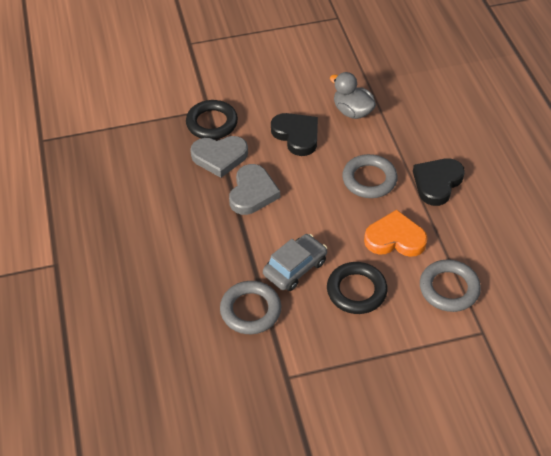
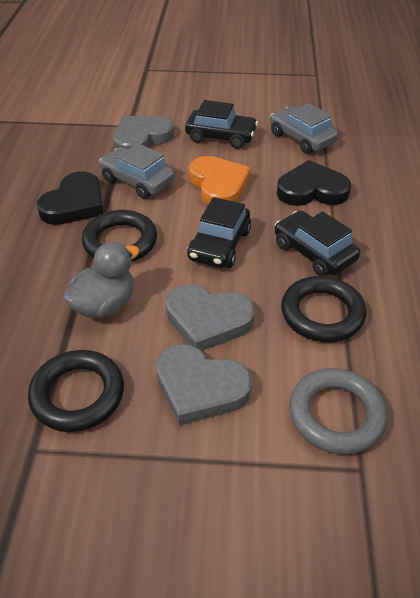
black car: none = 0 -> [185,100,258,149] [187,197,251,268] [275,210,360,276] = 3
black ring: [186,100,238,140] [327,262,388,314] = 2 -> [28,350,124,432] [82,210,157,262] [281,276,366,342] = 3
grey car: [263,234,327,291] = 1 -> [99,143,175,199] [270,103,338,154] = 2
grey heart: [190,136,248,178] [229,164,280,215] = 2 -> [113,116,174,149] [156,344,252,425] [165,284,255,351] = 3
grey ring: [220,281,281,334] [342,154,398,198] [420,260,481,312] = 3 -> [289,368,388,455] = 1

